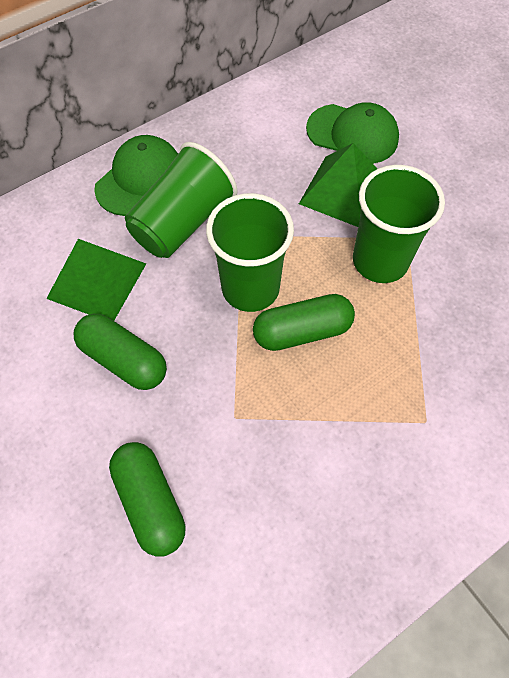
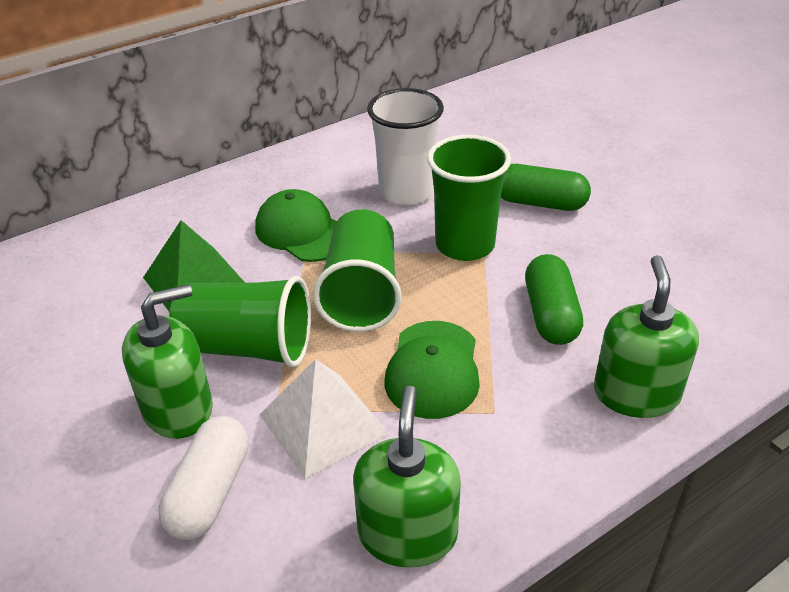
green capsule: [74,314,167,390] [109,442,186,556] [253,294,355,351] = 3 -> [501,164,591,211] [525,254,583,345] = 2
green pyramid: [46,239,146,321] [299,143,377,227] = 2 -> [143,220,245,312] = 1
green soap dispenser: none = 0 -> [122,284,213,439] [353,386,461,567] [594,255,699,418] = 3
white capsule: none = 0 -> [158,416,249,540] = 1
white cup: none = 0 -> [367,88,444,205] = 1
white pyramid: none = 0 -> [259,359,389,479] = 1

